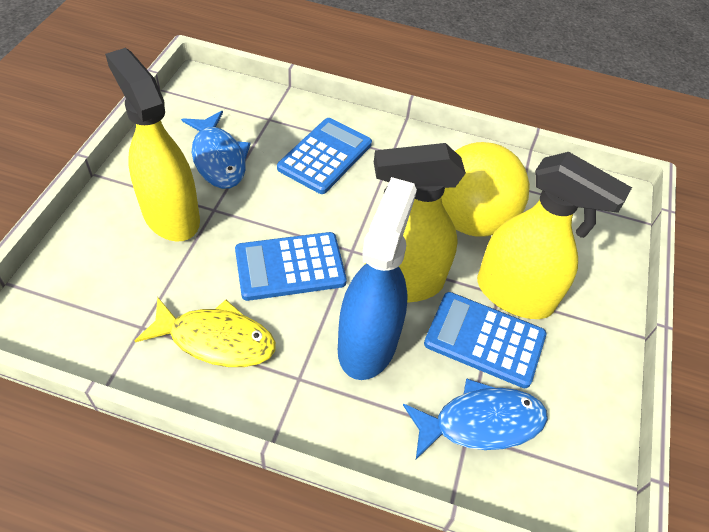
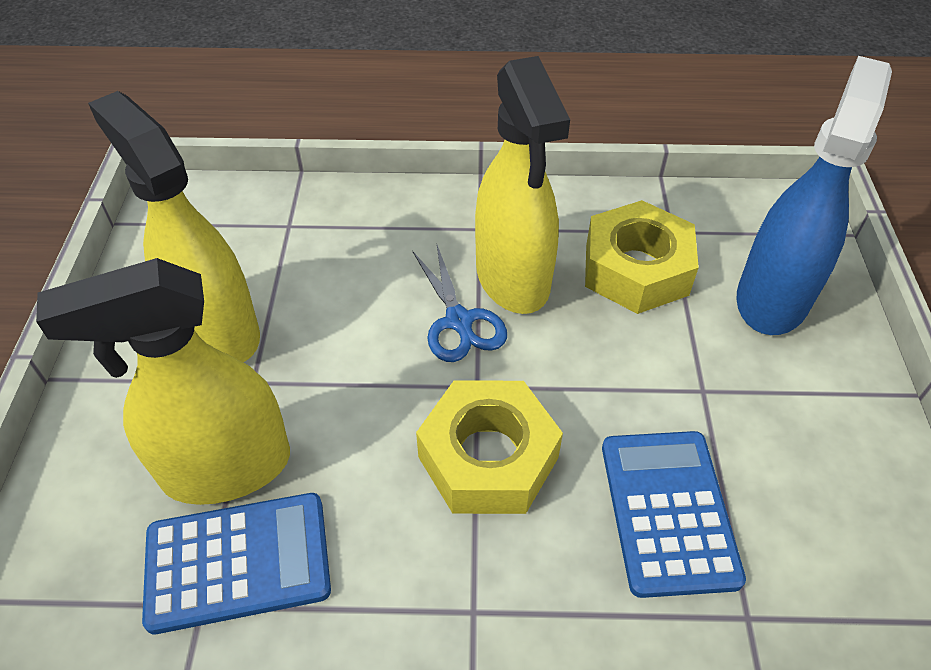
blue calculator: [235,232,347,301] [277,118,372,194] [424,292,546,388] = 3 -> [142,493,331,634] [602,431,746,598] = 2
blue fish: [181,111,250,189] [403,379,548,459] = 2 -> none = 0
blue scissors: none = 0 -> [413,245,507,362] = 1
yellow ball: [442,142,530,237] = 1 -> none = 0
yellow fish: [134,297,276,367] = 1 -> none = 0
yellow nut: none = 0 -> [416,380,563,514] [585,200,699,314] = 2

